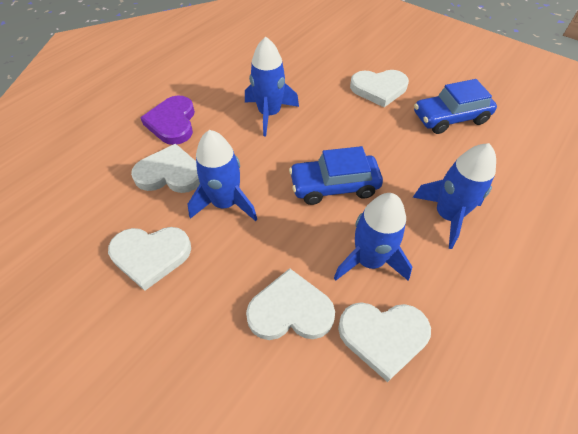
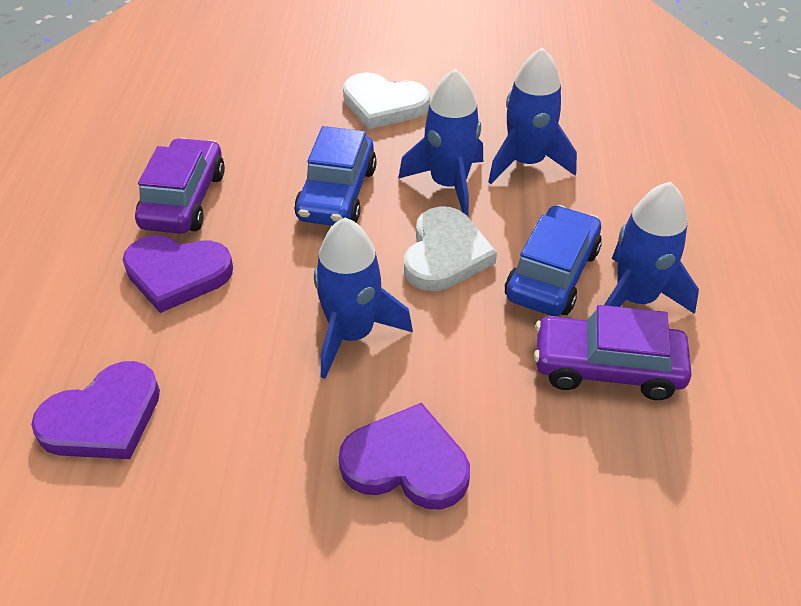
purple car: none = 0 -> [135,138,225,234] [534,305,692,400] = 2
purple heart: [140,95,195,145] = 1 -> [31,361,160,459] [123,235,233,313] [339,403,470,509] = 3
white heart: [108,227,191,291] [131,144,200,193] [246,268,335,340] [338,302,431,382] [350,70,409,107] = 5 -> [343,72,430,129] [404,206,497,291] = 2

